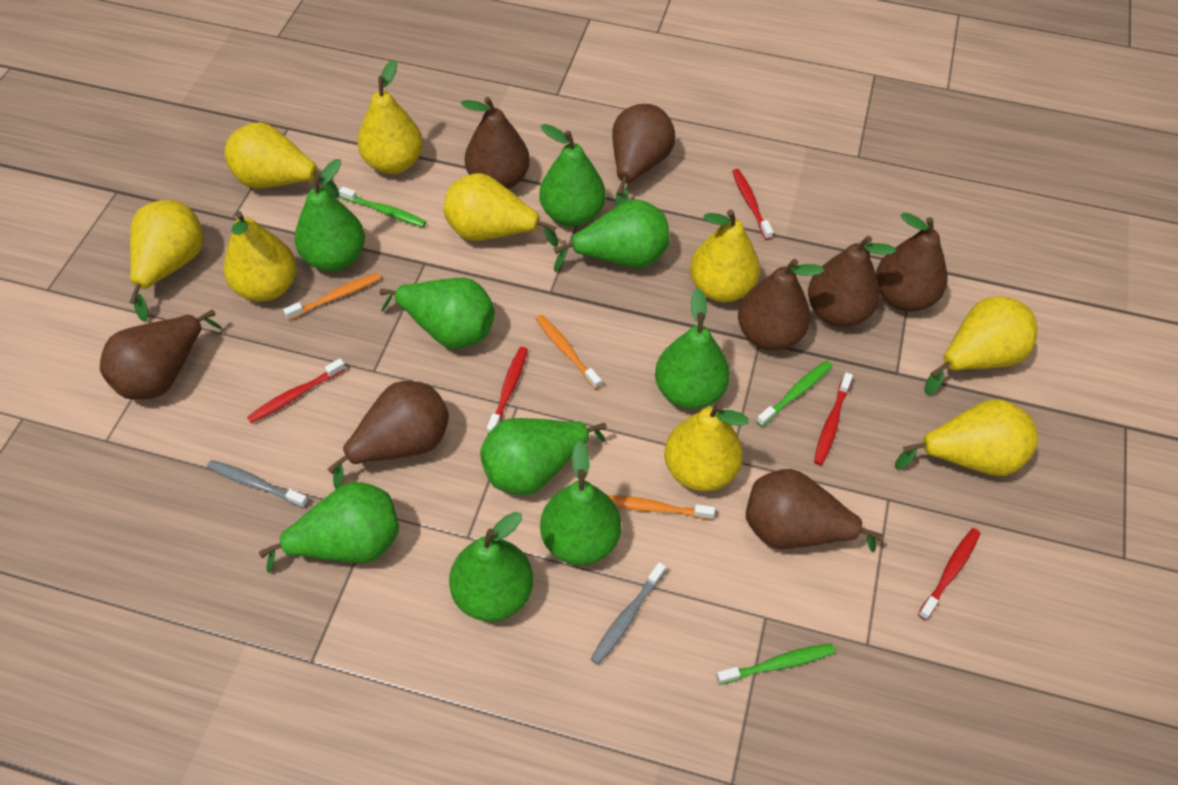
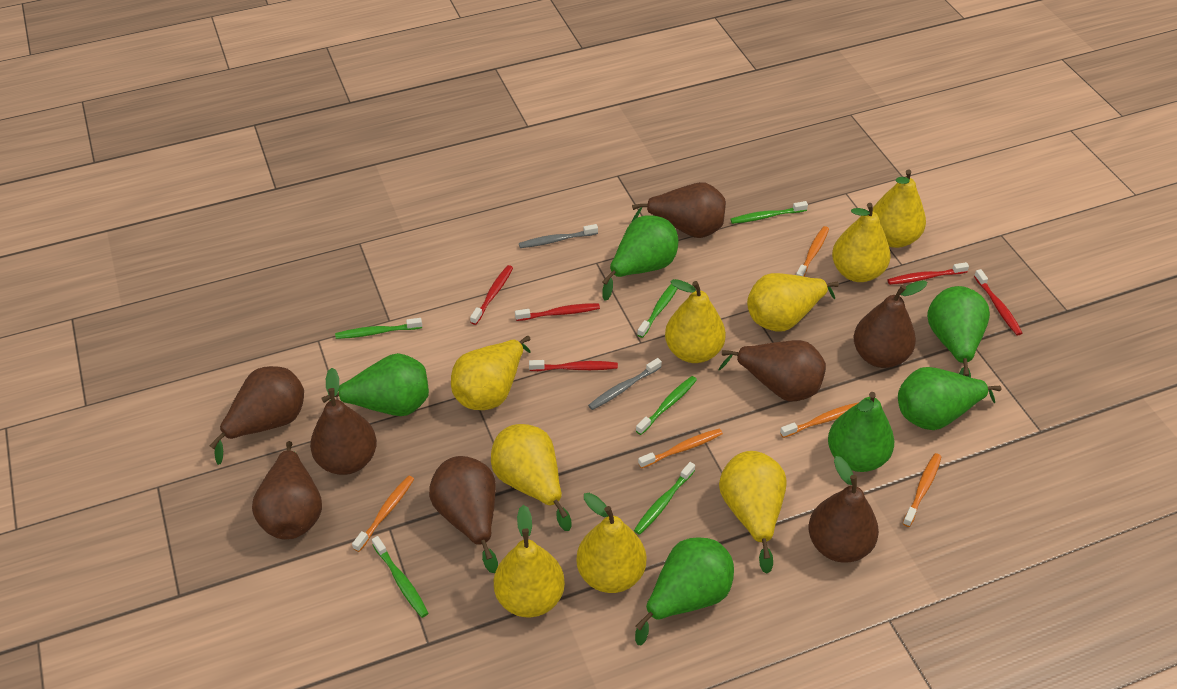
green pear: [259,482,399,573] [295,159,365,271] [379,278,495,349] [449,512,533,622] [480,418,607,495] [540,124,606,227] [540,441,621,565] [554,199,669,271] [655,288,730,409] = 9 -> [321,353,429,416] [602,215,678,301] [635,537,734,645] [828,392,894,472] [898,367,1002,430] [927,286,990,378] = 6
green toothbrush: [338,186,427,227] [716,644,835,685] [756,361,832,427] = 3 -> [335,318,422,339] [372,536,428,618] [634,462,695,535] [636,376,697,435] [637,279,678,338] [730,201,808,224] = 6
orange toothbrush: [283,273,381,320] [536,315,602,390] [608,495,715,520] = 3 -> [352,475,414,552] [638,428,723,469] [780,402,859,438] [796,226,829,277] [903,453,942,527] = 5

